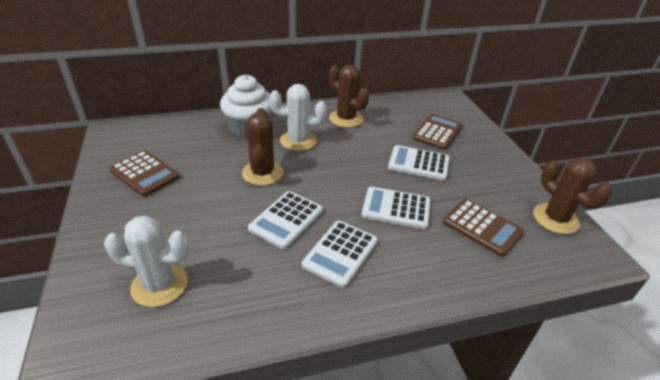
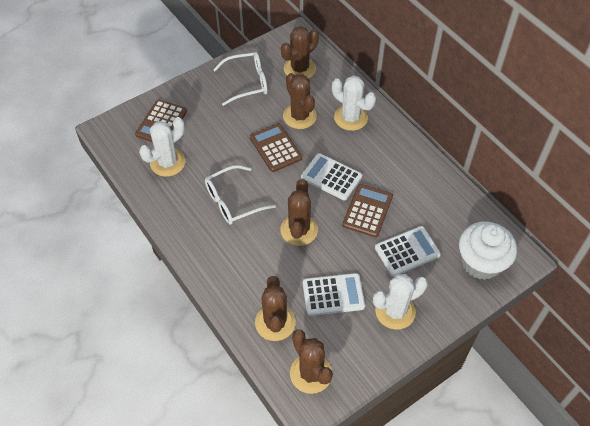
brown cactus: [242,108,283,186] [329,65,370,128] [533,158,612,234] = 3 -> [255,276,296,341] [280,179,318,246] [281,26,319,78] [283,73,317,129] [290,329,333,394] = 5
white cactus: [104,215,189,307] [269,84,327,151] = 2 -> [139,117,185,177] [332,75,376,131] [373,274,428,330] = 3
white calculator: [248,191,323,249] [302,221,378,288] [361,187,431,229] [388,145,450,181] = 4 -> [301,153,362,200] [303,273,365,316] [375,226,441,276] = 3
white glasses: none = 0 -> [205,165,276,225] [213,52,268,106] = 2

